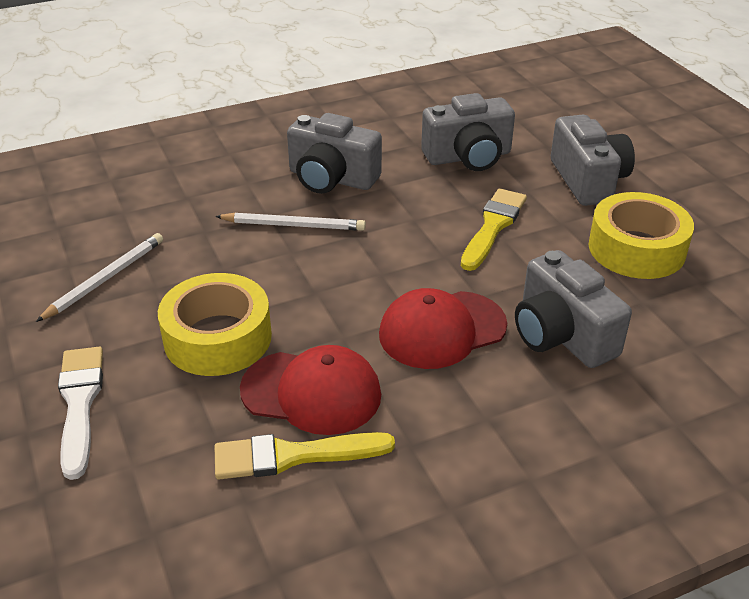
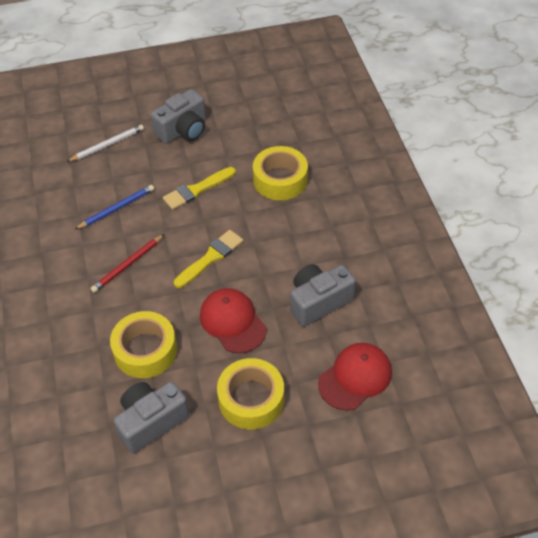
blue pencil: none = 0 -> [74,185,154,230] = 1
grey camera: [287,113,382,194] [421,93,515,171] [515,250,632,368] [551,115,635,206] = 4 -> [114,382,189,453] [151,89,206,144] [290,264,356,326] = 3
red pencil: none = 0 -> [90,234,164,293] = 1
white brush: [58,347,103,480] = 1 -> none = 0
white pencil: [36,233,163,322] [215,213,366,231] = 2 -> [67,124,144,162] = 1
yellow tape: [158,273,272,376] [589,192,694,279] = 2 -> [110,311,177,378] [217,358,284,429] [253,146,308,200] = 3

